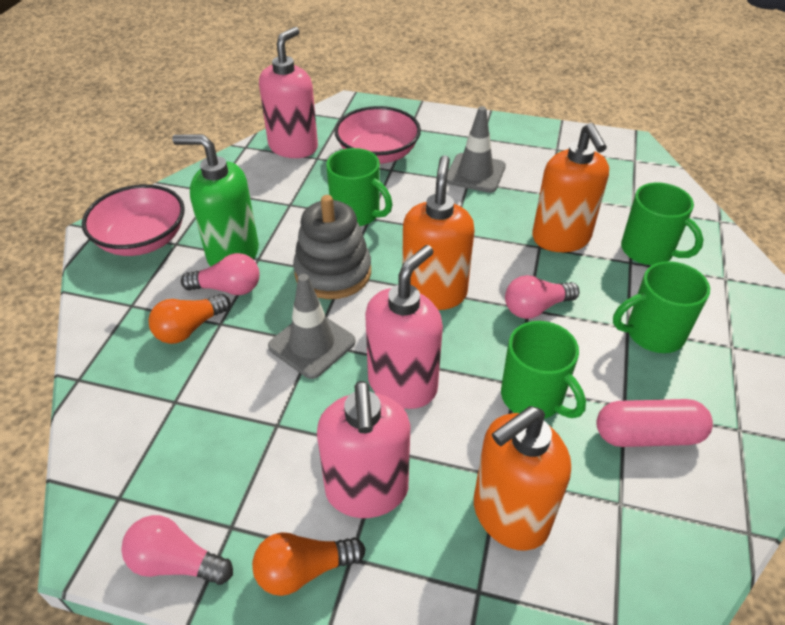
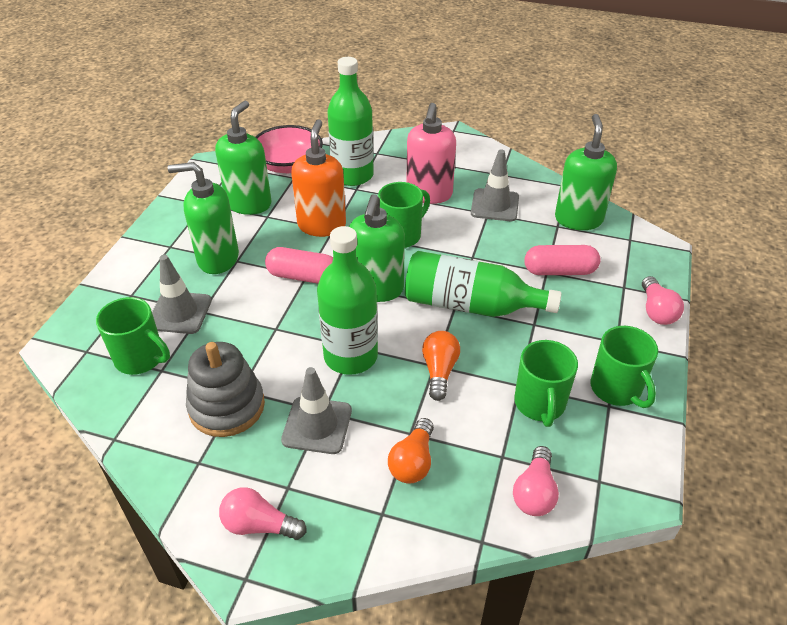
green bottle: none = 0 -> [317,226,378,375] [327,57,374,186] [405,251,561,317] = 3
green soap dispenser: [172,134,259,266] = 1 -> [168,162,239,274] [215,101,271,215] [349,194,405,302] [555,114,617,230] = 4
grey traffic cone: [268,274,356,379] [447,106,506,193] = 2 -> [152,255,212,334] [281,367,352,454] [471,150,519,221] = 3
orange soap dispenser: [402,155,475,310] [474,406,571,551] [532,123,609,252] = 3 -> [291,119,346,237] = 1
pink bowl: [82,184,185,256] [334,106,421,164] = 2 -> [256,125,323,173] = 1
pink capsule: [597,399,713,447] = 1 -> [265,247,333,284] [524,245,601,275] = 2
pink soap dispenser: [259,27,318,158] [317,381,410,518] [365,245,443,409] = 3 -> [406,103,456,204] = 1

